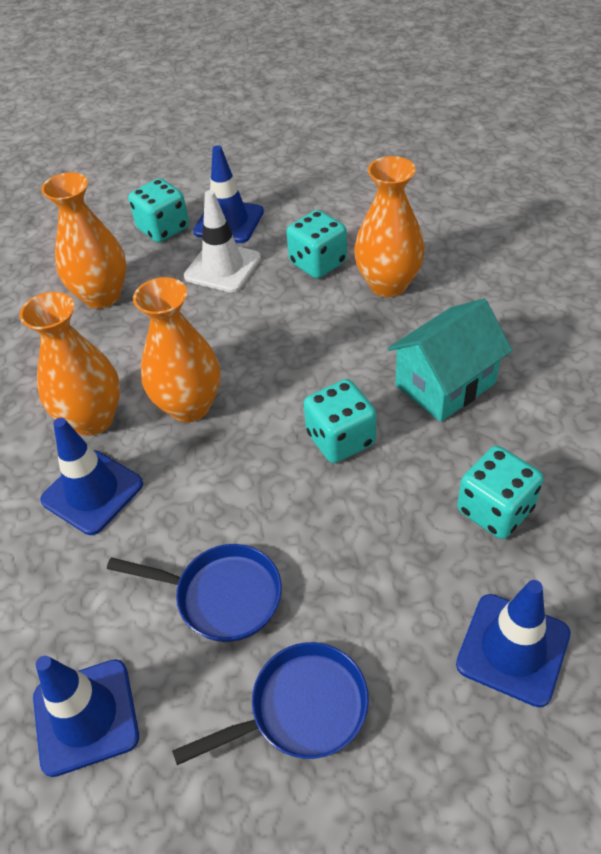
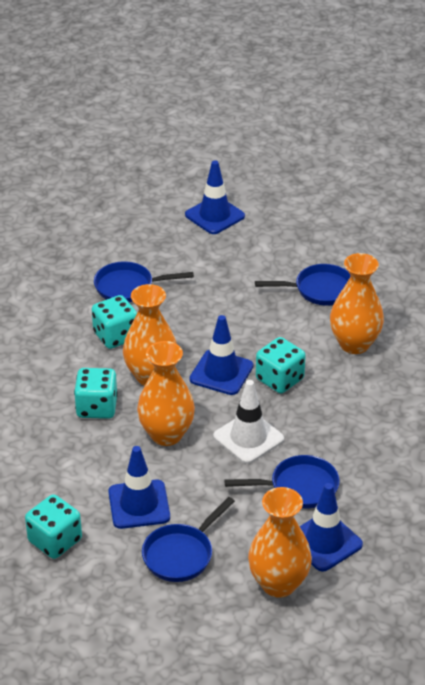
blue pan: [107,544,282,642] [172,642,369,765] = 2 -> [94,261,194,302] [142,497,235,582] [224,455,340,508] [255,264,351,305] = 4
turquoise house: [387,298,513,422] = 1 -> none = 0

